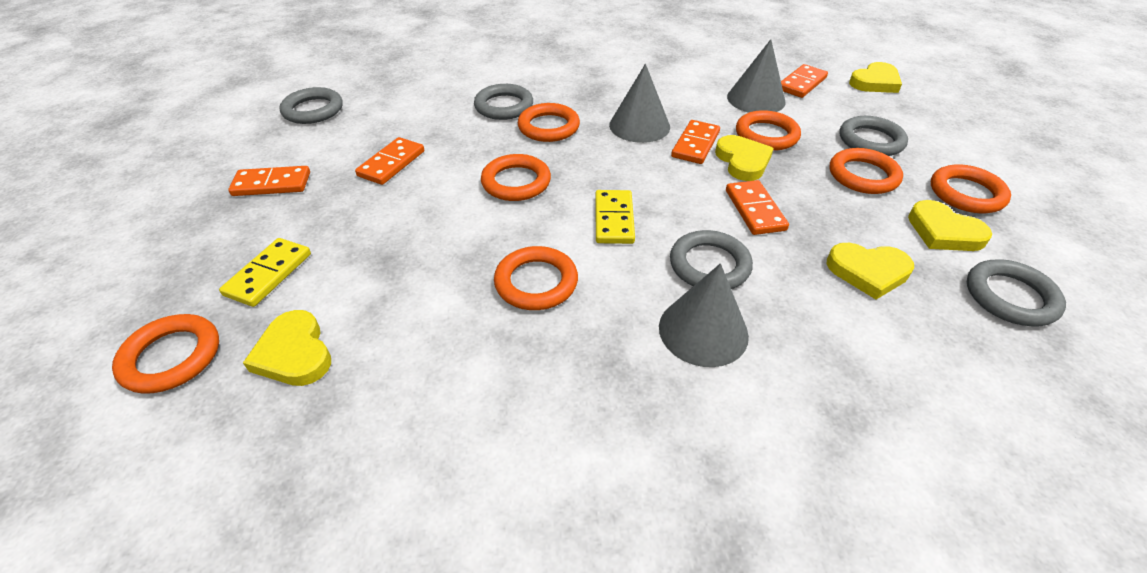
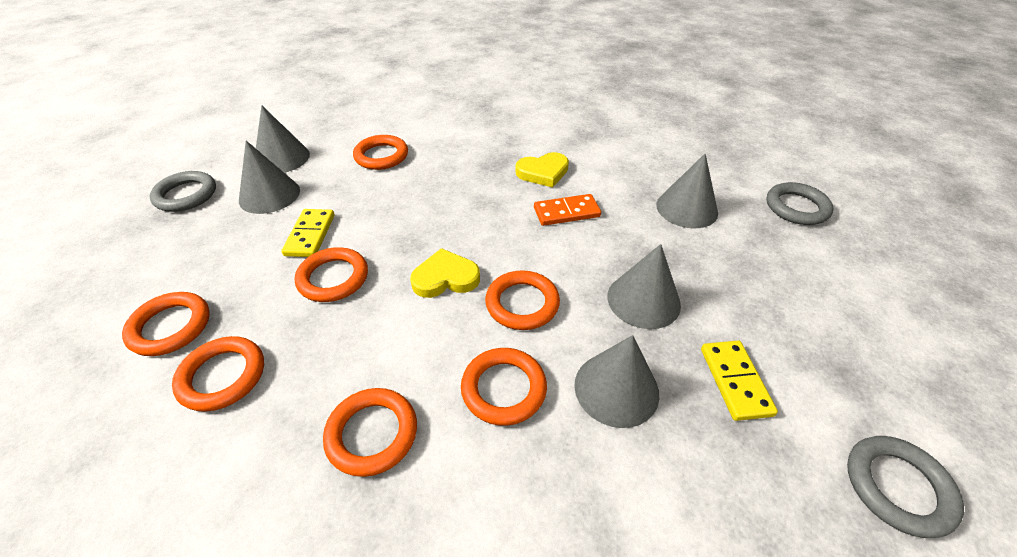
grey cone: [609,64,670,143] [659,263,749,367] [727,39,786,113] = 3 -> [239,141,300,214] [256,105,310,173] [574,335,659,428] [607,244,681,329] [656,154,718,228] = 5
grey ring: [279,87,343,124] [474,84,533,120] [670,230,753,289] [839,116,908,156] [967,259,1066,327] = 5 -> [150,171,216,212] [766,182,833,225] [847,436,964,538] = 3
orange domino: [228,166,310,196] [355,137,424,185] [671,120,720,164] [726,180,789,235] [781,64,828,98] = 5 -> [534,194,601,226] = 1
yellow heart: [243,310,331,386] [715,135,774,181] [827,243,914,300] [849,62,902,93] [908,200,992,251] = 5 -> [410,248,480,298] [516,152,569,188] = 2

